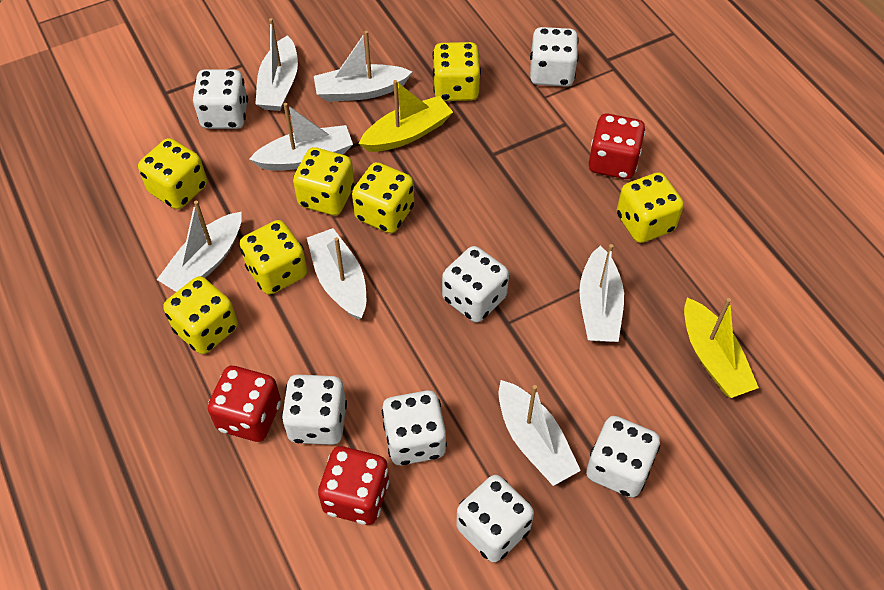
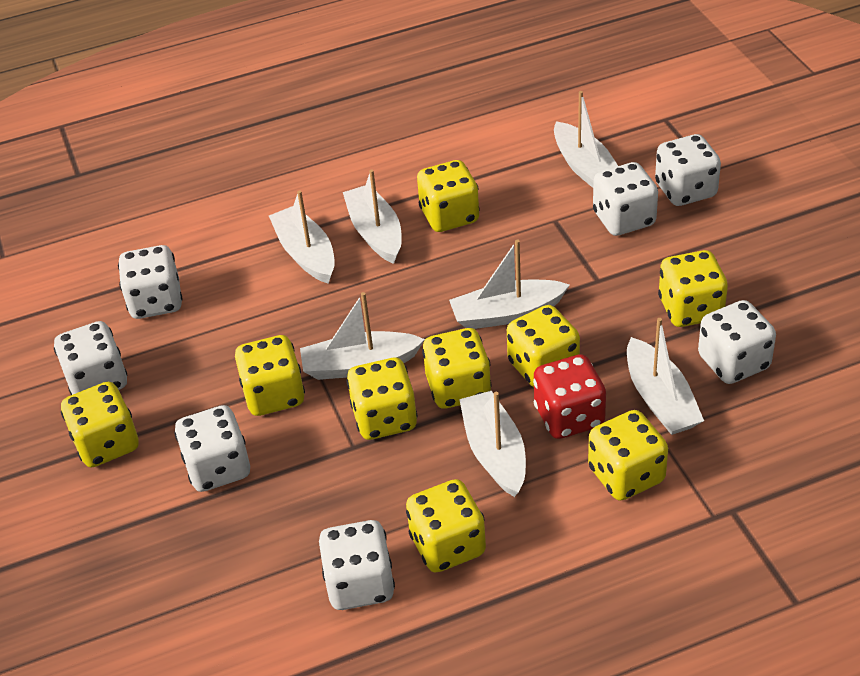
red dice: [208,366,281,442] [318,446,390,525] [589,114,646,179] = 3 -> [533,354,606,439] = 1
yellow boat: [359,80,453,152] [684,298,759,398] = 2 -> none = 0
yellow dice: [138,138,207,209] [163,276,238,354] [240,220,307,295] [293,147,354,216] [352,162,414,233] [432,42,481,101] [617,172,684,243] = 7 -> [61,382,139,468] [235,335,305,416] [346,358,417,440] [406,479,486,573] [417,160,480,232] [422,328,492,409] [507,305,580,387] [588,410,668,501] [658,250,728,327] = 9

